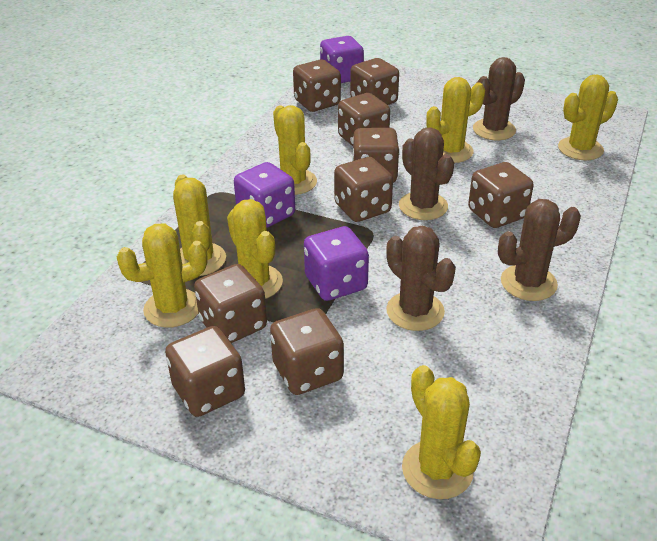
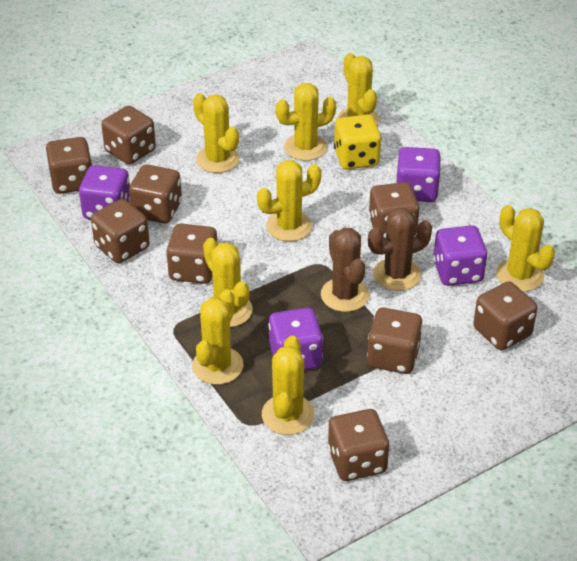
brown cactus: [386,226,456,331] [399,127,454,220] [473,57,525,140] [498,199,581,301] = 4 -> [321,228,369,312] [368,208,432,291] = 2
purple dice: [234,162,295,228] [304,226,369,301] [320,36,364,83] = 3 -> [79,165,130,220] [268,308,323,370] [397,147,441,202] [433,225,487,286] = 4
yellow cactus: [117,223,208,328] [173,174,226,276] [227,199,283,299] [273,105,317,195] [402,365,481,499] [426,77,485,163] [558,74,618,160] = 7 -> [192,289,243,385] [193,93,240,173] [203,238,253,327] [257,160,322,241] [262,336,315,435] [276,83,336,161] [337,53,379,125] [496,205,555,292] = 8
yellow dice: none = 0 -> [334,114,381,170] = 1

